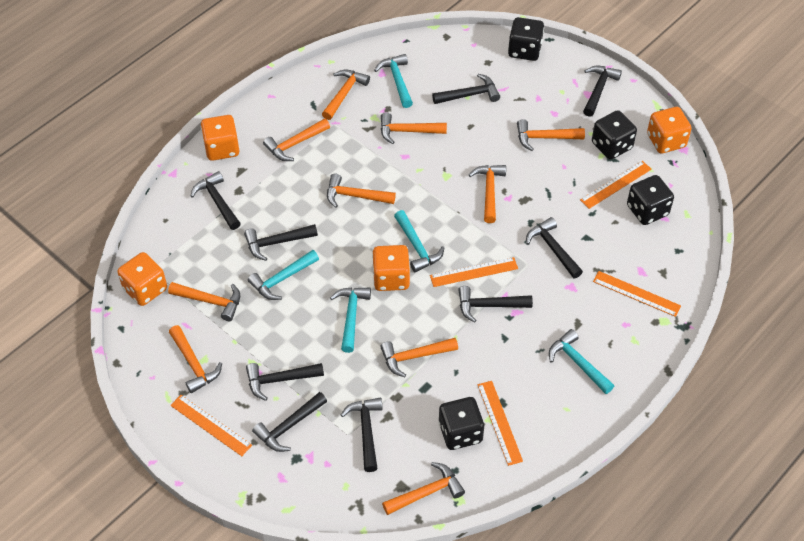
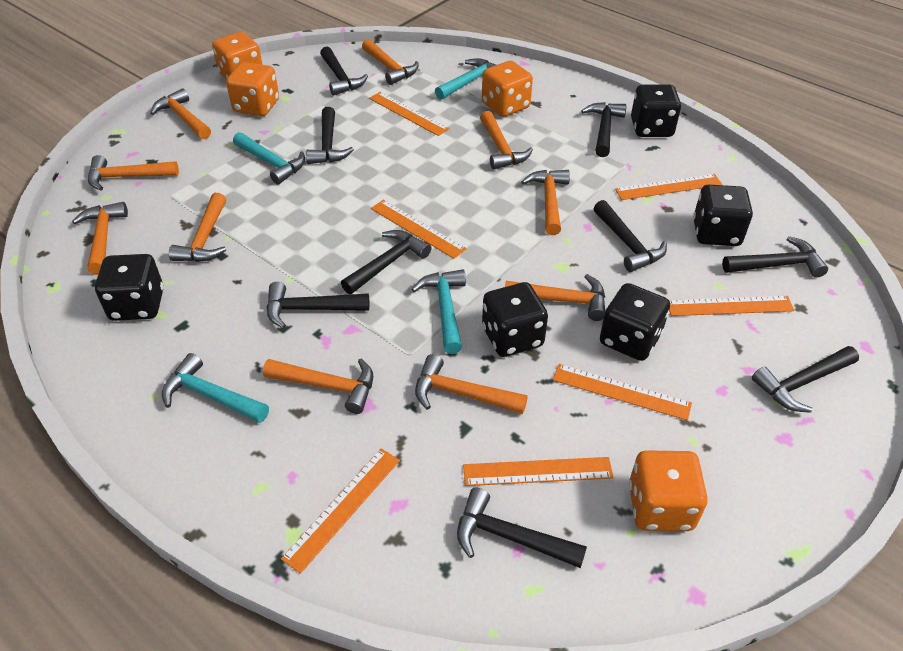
black dice: [439,397,484,450] [508,17,544,61] [592,110,637,160] [627,175,674,225] = 4 -> [95,254,164,321] [482,282,548,357] [600,283,670,361] [631,84,681,137] [693,185,753,246] = 5
orange ruler: [170,395,252,456] [430,257,518,287] [477,381,523,466] [580,161,652,209] [593,271,681,317] = 5 -> [281,448,400,574] [369,92,449,136] [371,200,467,259] [463,457,614,486] [553,364,692,421] [615,174,722,200] [669,296,794,316] = 7
turquoise hammer: [248,250,319,300] [330,287,371,353] [374,54,413,108] [394,210,444,272] [549,329,614,394] = 5 -> [162,353,269,423] [233,132,305,185] [411,269,466,354] [435,58,496,100] = 4

